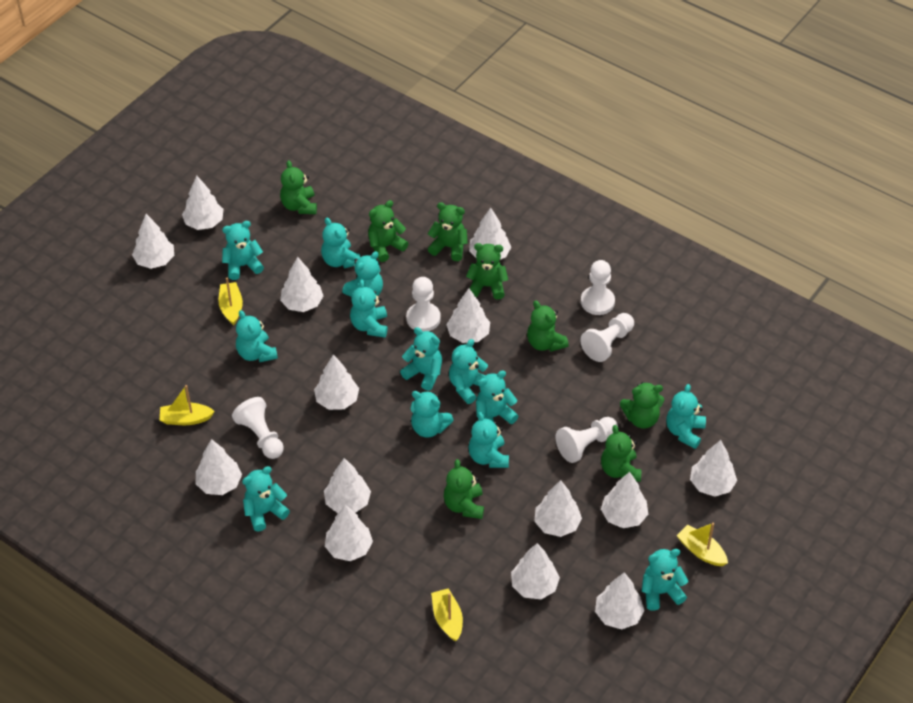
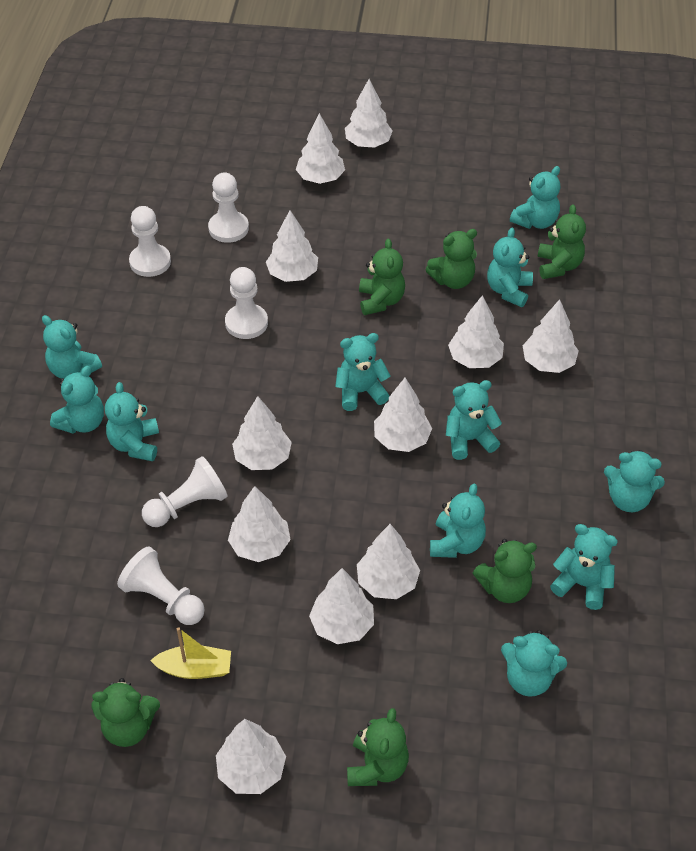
green teddy bear: [280,160,317,214] [368,200,409,262] [428,202,468,261] [444,459,484,519] [466,243,508,300] [527,300,569,352] [601,425,641,482] [620,382,664,428] = 8 -> [91,678,160,747] [347,708,409,786] [359,239,405,315] [426,229,477,289] [473,539,537,603] [538,204,586,279] = 6
turquoise teddy bear: [222,221,264,280] [236,310,278,362] [242,466,290,532] [321,218,360,268] [342,251,383,297] [350,279,388,338] [400,327,442,391] [410,391,454,437] [449,339,488,404] [468,412,509,468] [476,370,518,424] [642,549,688,611] [666,384,706,449] = 13 -> [42,315,102,379] [50,366,104,434] [105,382,159,461] [335,333,391,411] [430,483,486,558] [446,380,502,460] [487,228,533,307] [501,630,567,697] [510,166,560,229] [550,524,618,610] [604,450,665,512] = 11
white tree: [132,214,174,269] [182,176,224,230] [196,439,242,495] [280,257,323,312] [314,354,359,410] [324,458,371,513] [325,504,373,561] [447,288,490,343] [469,208,511,260] [511,543,560,599] [534,480,582,537] [595,572,645,629] [601,472,648,528] [690,440,737,497] = 14 -> [216,719,286,794] [228,486,291,562] [232,396,292,470] [266,210,318,282] [296,113,345,184] [309,568,374,644] [345,79,393,148] [357,524,420,599] [374,378,432,452] [448,295,504,368] [522,299,579,373] = 11
yellow boat: [160,385,215,425] [219,278,243,325] [431,588,463,641] [677,523,728,566] = 4 -> [150,627,231,679] = 1

